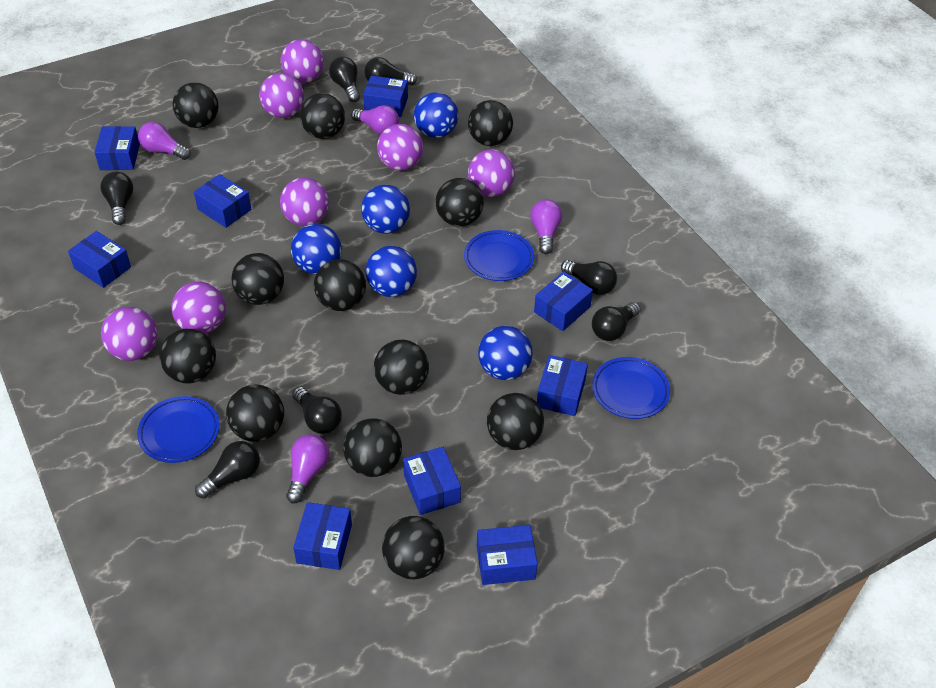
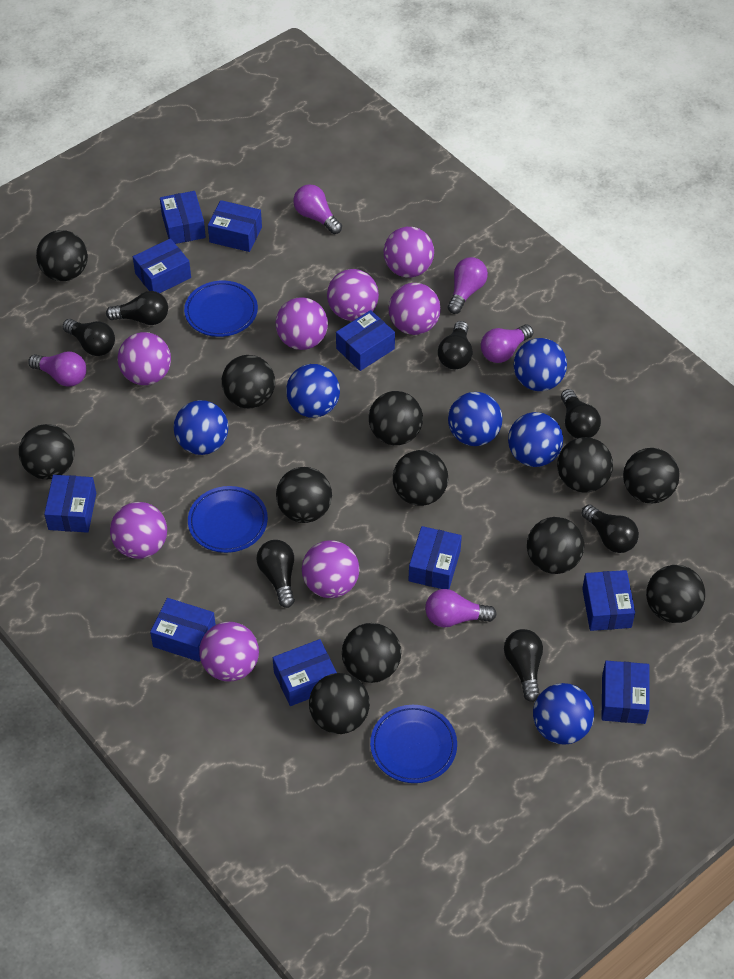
blue ball: [291,224,342,274] [361,185,410,234] [366,246,417,297] [414,92,459,138] [478,326,533,380] = 5 -> [174,400,229,455] [286,364,340,418] [448,392,503,446] [508,412,563,467] [514,338,567,391] [533,683,594,745] = 6
blue box: [68,231,131,288] [94,126,140,170] [194,174,251,228] [293,502,352,570] [363,76,408,117] [403,447,461,515] [477,525,538,585] [534,271,593,331] [537,355,588,416] = 9 -> [44,475,96,533] [133,238,191,293] [150,598,216,662] [160,191,206,244] [208,200,262,252] [273,639,337,706] [336,310,395,371] [409,526,462,589] [582,570,635,631] [602,661,649,724] = 10
purple ball: [101,307,158,361] [171,282,226,334] [259,73,304,118] [280,177,329,226] [281,39,324,83] [377,124,423,171] [468,149,515,197] = 7 -> [110,502,167,559] [117,332,171,385] [199,622,259,682] [276,297,328,350] [302,540,360,598] [327,269,379,321] [383,227,434,278] [389,283,441,335] = 8
purple light bulb: [138,122,191,160] [286,434,329,503] [351,105,399,135] [530,199,562,254] = 4 -> [28,352,86,387] [293,184,342,234] [425,589,497,627] [447,257,488,314] [481,325,534,363] = 5

